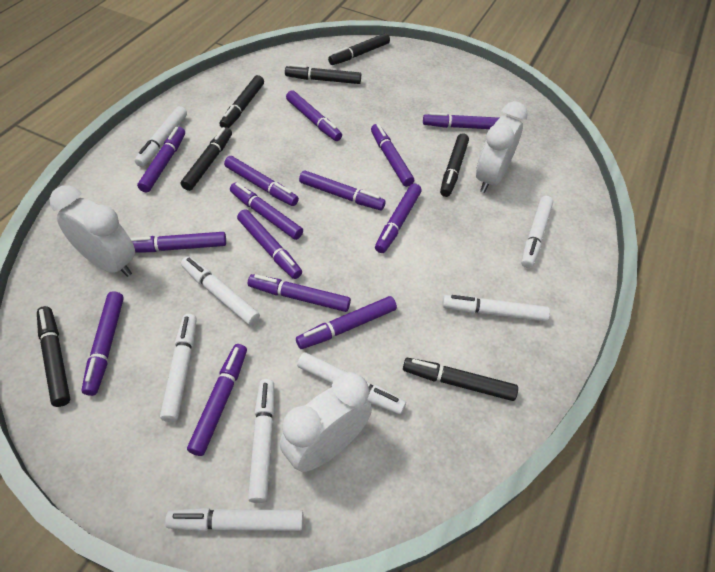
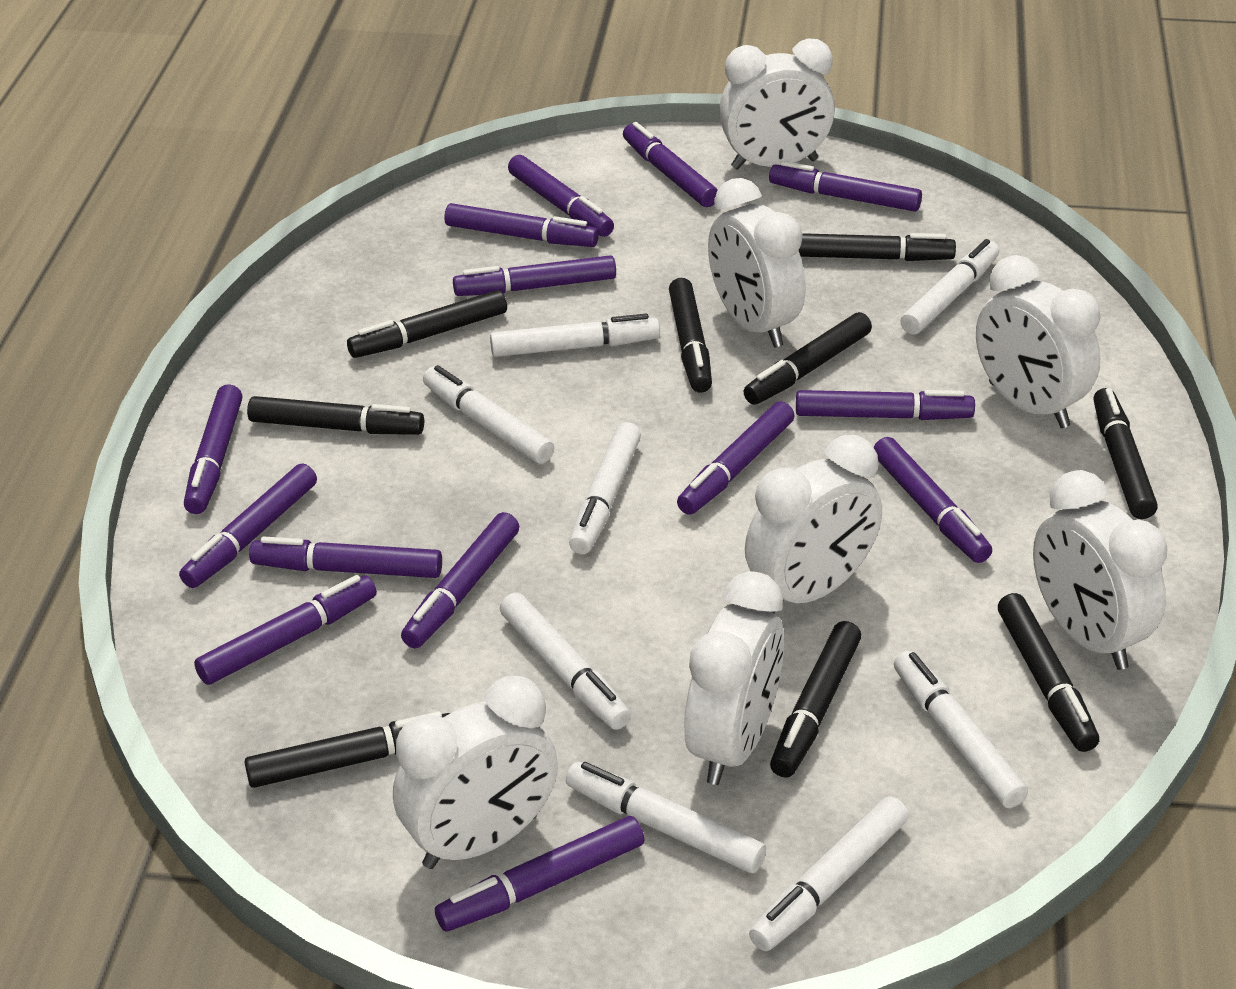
black marker: [37,306,70,407] [181,127,232,191] [220,75,264,128] [285,64,361,84] [328,33,390,65] [403,358,518,401] [440,133,469,197] = 7 -> [245,711,450,788] [247,396,424,435] [347,290,507,358] [669,278,712,393] [743,312,872,405] [770,621,861,778] [799,233,956,261] [998,593,1099,752] [1093,388,1158,519] = 9
white clock: [50,185,135,277] [280,372,372,472] [476,101,528,193] = 3 -> [393,676,558,869] [684,571,784,785] [708,178,806,348] [719,38,835,170] [745,435,882,613] [976,255,1101,428] [1033,470,1167,670] = 7

